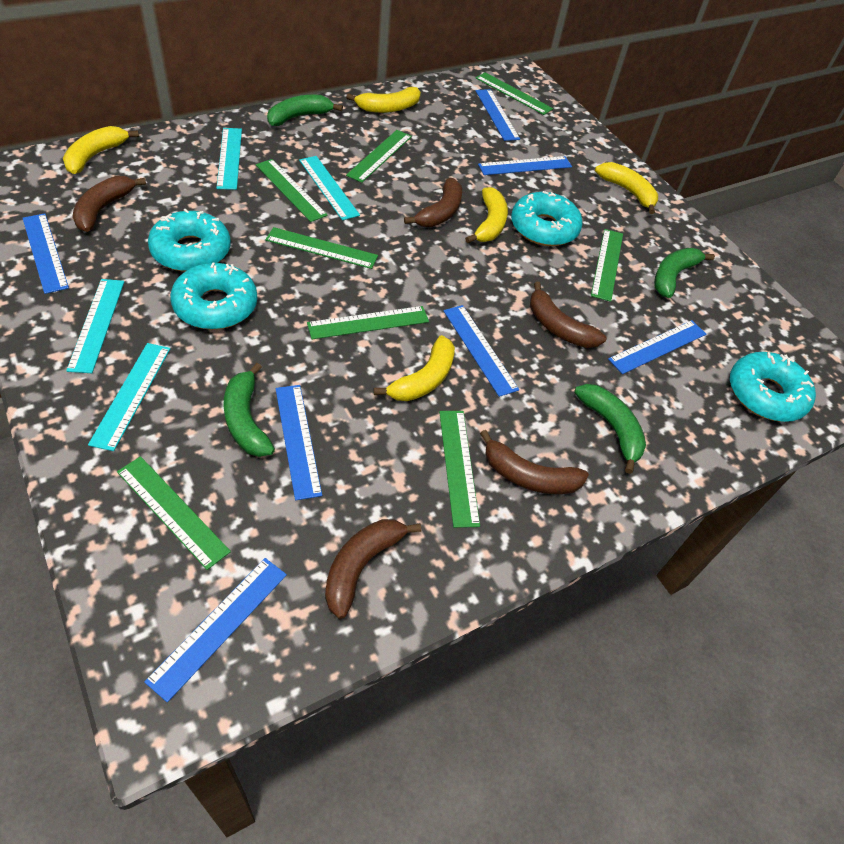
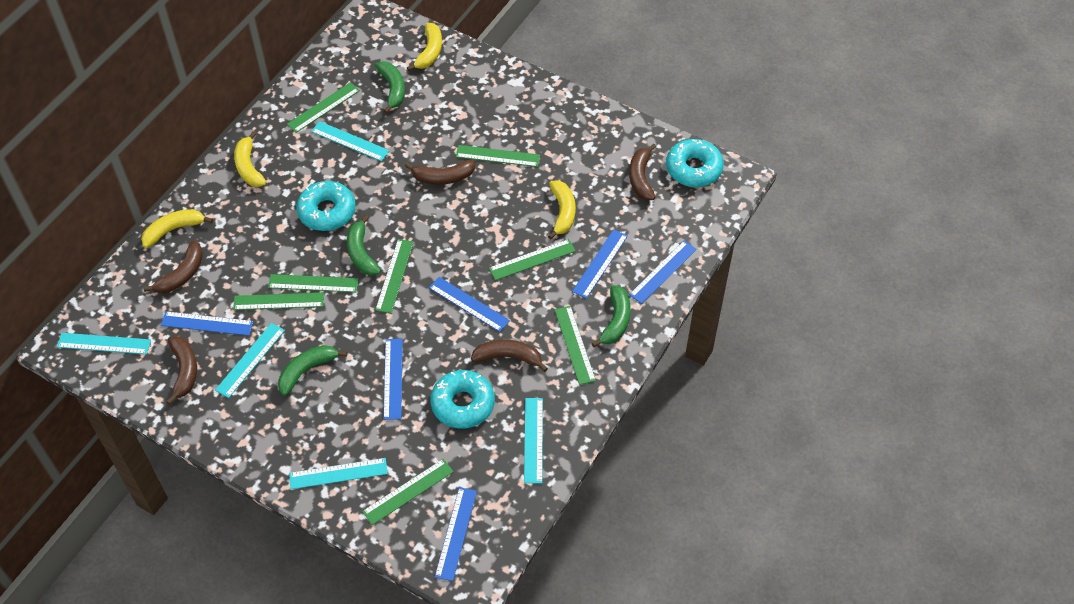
blue ruler: [23,213,69,294] [144,558,287,702] [275,385,322,500] [444,305,519,397] [476,89,520,141] [478,156,572,175] [608,320,706,374] = 7 -> [161,311,253,336] [383,339,403,420] [429,277,510,332] [435,487,477,581] [572,229,628,299] [629,241,697,304] = 6
turquoise donut: [148,208,231,272] [170,263,258,330] [511,191,583,246] [730,352,816,422] = 4 -> [297,181,356,231] [430,370,495,429] [666,139,724,187] = 3
turquoise ruler: [66,279,124,373] [88,343,170,451] [216,128,242,190] [299,156,360,220] = 4 -> [57,333,151,354] [215,323,285,398] [289,458,388,489] [311,121,389,161] [524,398,543,483] = 5
yellow banana: [63,126,139,174] [346,87,421,113] [374,335,455,401] [465,187,508,243] [595,162,658,214] = 5 -> [141,209,213,248] [234,131,266,187] [407,23,442,71] [548,180,575,239] = 4

